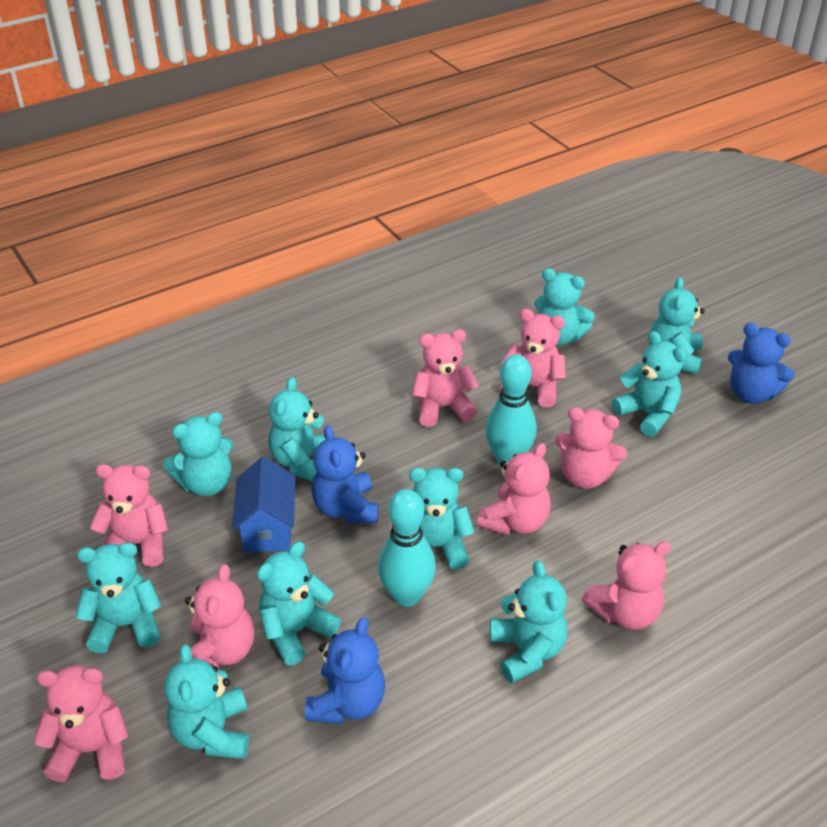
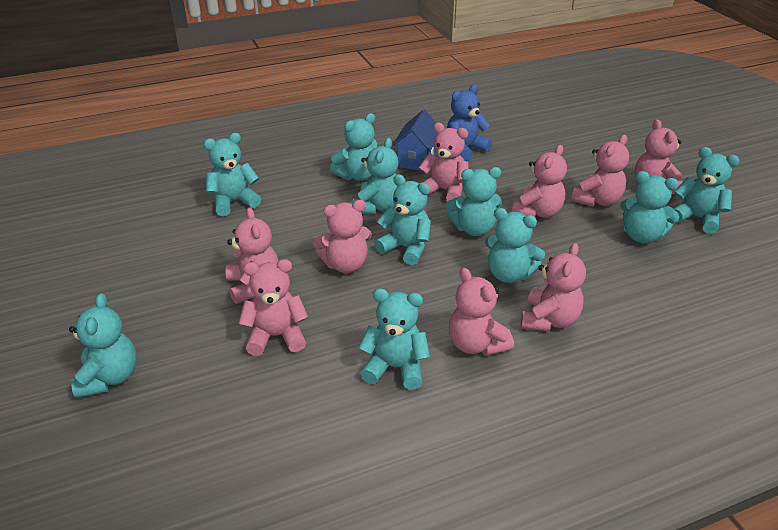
blue teddy bear: [305,617,385,724] [312,425,378,523] [728,323,795,404] = 3 -> [447,84,492,161] = 1
pink teddy bear: [34,665,129,782] [90,464,168,567] [180,564,254,670] [412,329,479,427] [477,443,551,535] [500,309,566,407] [555,407,627,489] [582,541,671,630] = 8 -> [226,207,279,304] [239,259,308,356] [313,200,372,273] [418,123,469,202] [449,268,514,356] [512,145,567,218] [521,243,586,331] [571,135,629,207] [635,119,683,194] = 9
turquoise bowling pin: [378,489,436,607] [485,355,537,464] = 2 -> none = 0

